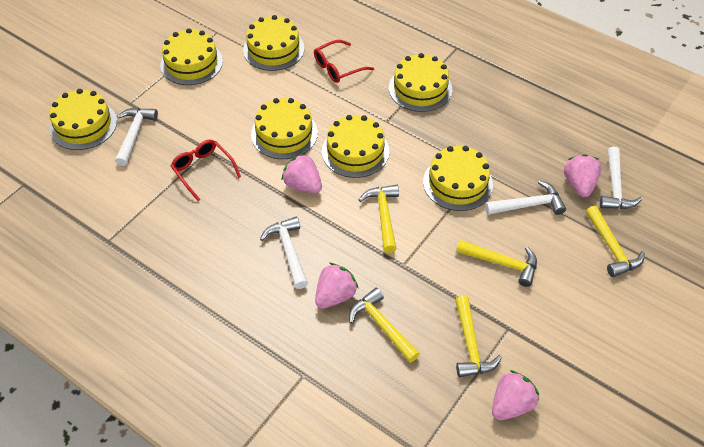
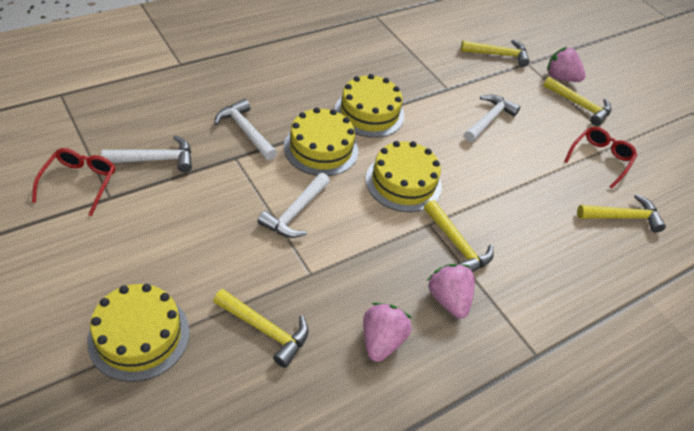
pink strawberry: [282,153,322,193] [315,263,359,309] [492,370,539,420] [564,154,602,197] = 4 -> [363,303,412,362] [427,264,475,319] [547,47,586,82] = 3
yellow cake: [49,89,117,150] [160,28,223,85] [243,15,304,71] [251,98,318,159] [322,115,389,178] [389,53,452,112] [423,146,493,211] = 7 -> [87,284,190,382] [284,107,358,176] [335,74,404,138] [366,141,442,212] = 4

